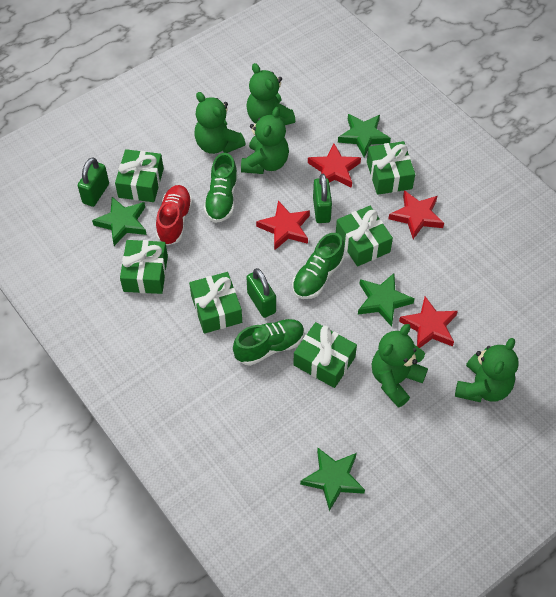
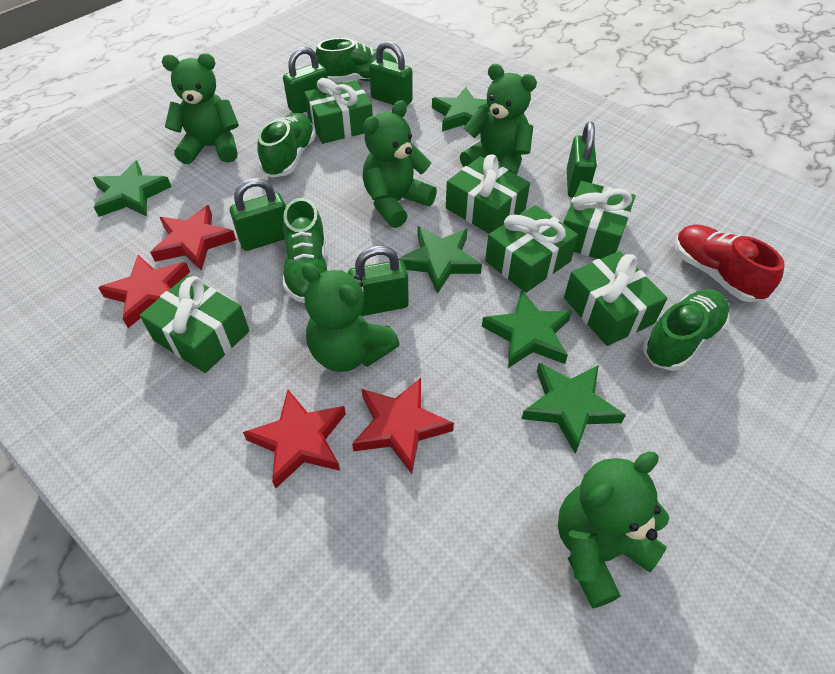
green padlock: [78,157,109,207] [247,268,276,318] [313,174,332,223] = 3 -> [230,178,286,251] [283,46,328,113] [348,246,409,316] [369,41,413,106] [567,122,597,198] = 5
green shoe: [204,153,238,223] [233,319,304,366] [292,233,344,299] = 3 -> [257,113,316,178] [283,198,328,303] [316,38,397,82] [643,289,730,371] = 4
green star: [92,197,147,246] [300,448,365,511] [338,114,391,157] [358,273,415,327] = 4 -> [93,161,171,217] [399,226,482,294] [432,87,490,131] [482,290,572,368] [522,363,626,454] = 5

